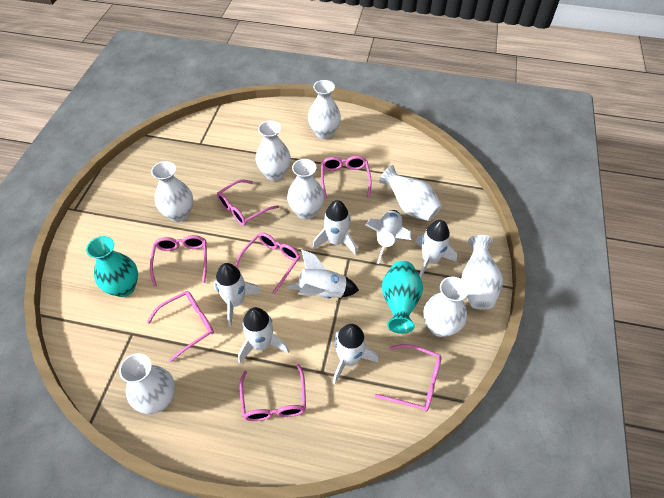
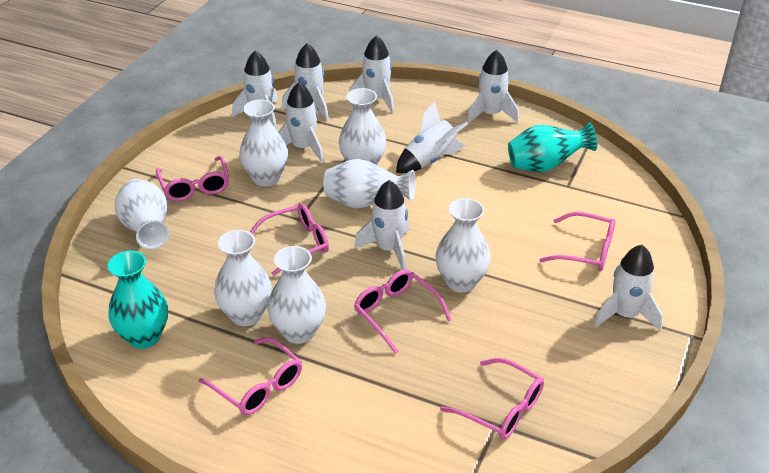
pink glasses: [147,291,214,363] [150,235,207,287] [217,179,279,226] [235,232,300,294] [240,364,306,421] [321,156,371,199] [375,344,442,411] = 7 -> [156,156,229,201] [199,337,302,415] [250,203,329,276] [354,269,451,354] [440,358,544,440] [539,212,616,271] = 6
white rocket: [214,263,261,327] [238,307,289,364] [286,249,359,298] [312,200,357,255] [333,324,379,384] [366,210,411,264] [415,220,457,278] = 7 -> [232,51,278,129] [278,82,324,162] [281,43,329,121] [349,35,394,113] [354,180,409,270] [396,102,468,173] [467,50,519,124] [594,245,663,331] = 8
white vase: [119,353,175,414] [151,161,193,222] [256,120,291,181] [287,159,324,220] [308,80,341,139] [379,165,442,221] [423,277,469,337] [461,235,503,310] = 8 -> [115,179,170,249] [214,230,272,326] [239,100,288,186] [268,246,326,344] [323,159,416,208] [339,88,386,165] [436,198,491,293] = 7

